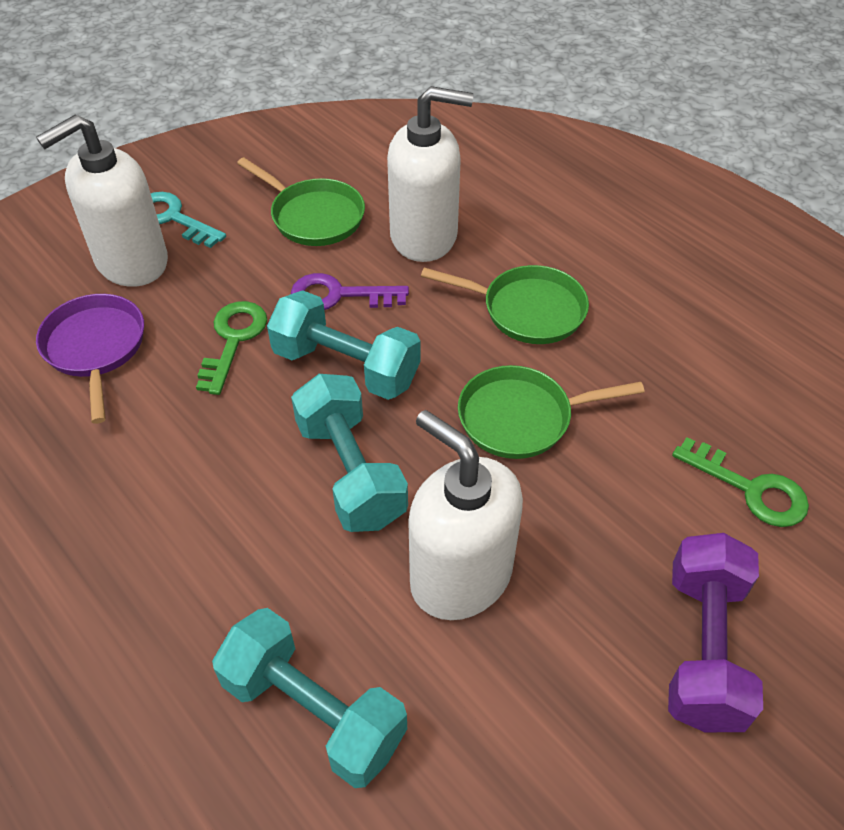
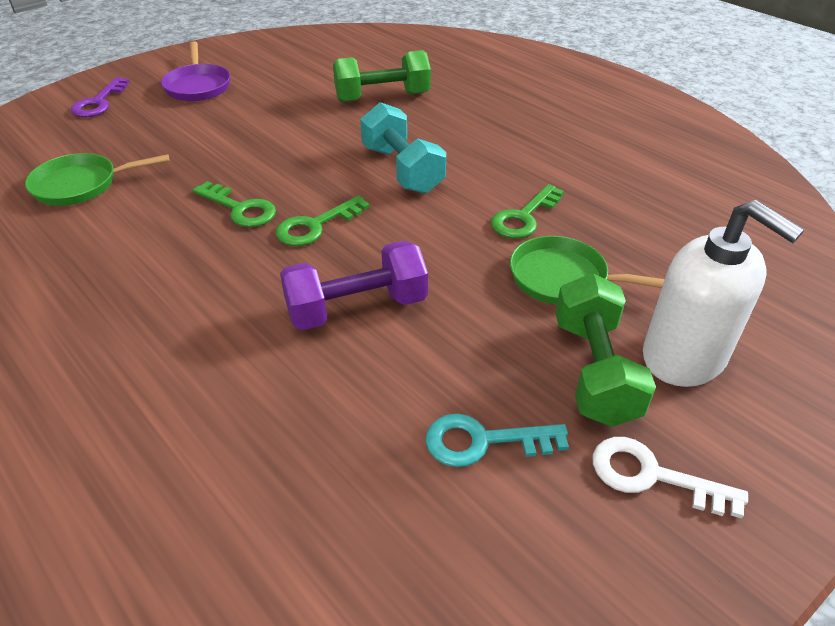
green dumbbell: none = 0 -> [333,50,431,102] [555,273,656,427] = 2
green key: [196,301,267,395] [672,437,809,527] = 2 -> [193,181,276,227] [276,195,370,246] [491,184,564,239] = 3
green pan: [237,157,365,246] [421,265,589,344] [458,365,645,459] = 3 -> [25,153,170,206] [510,236,665,305] = 2
turquoise dumbbell: [212,608,407,788] [267,290,421,400] [291,374,408,532] = 3 -> [360,102,446,194] = 1
white key: none = 0 -> [593,437,748,519] = 1
white soap dispenser: [36,114,168,287] [387,86,474,262] [408,410,523,620] = 3 -> [643,200,805,387] = 1

